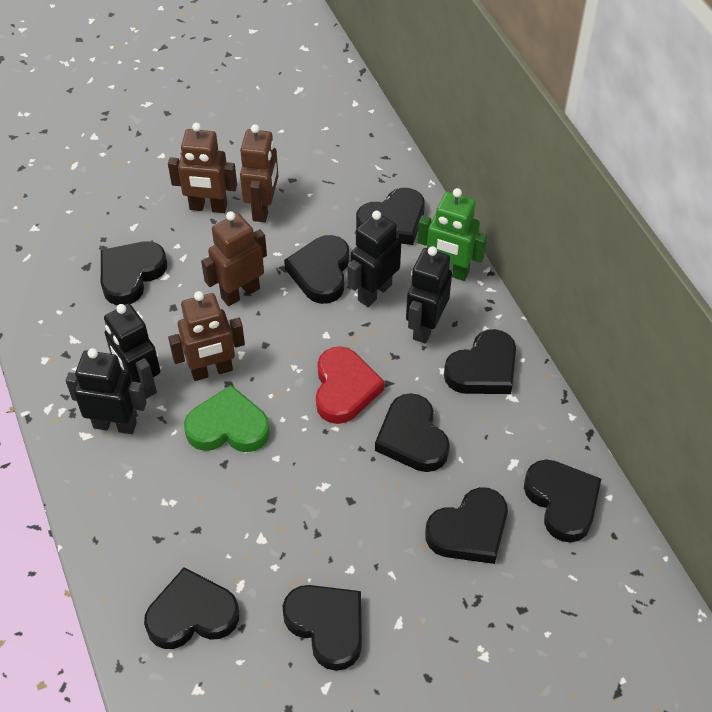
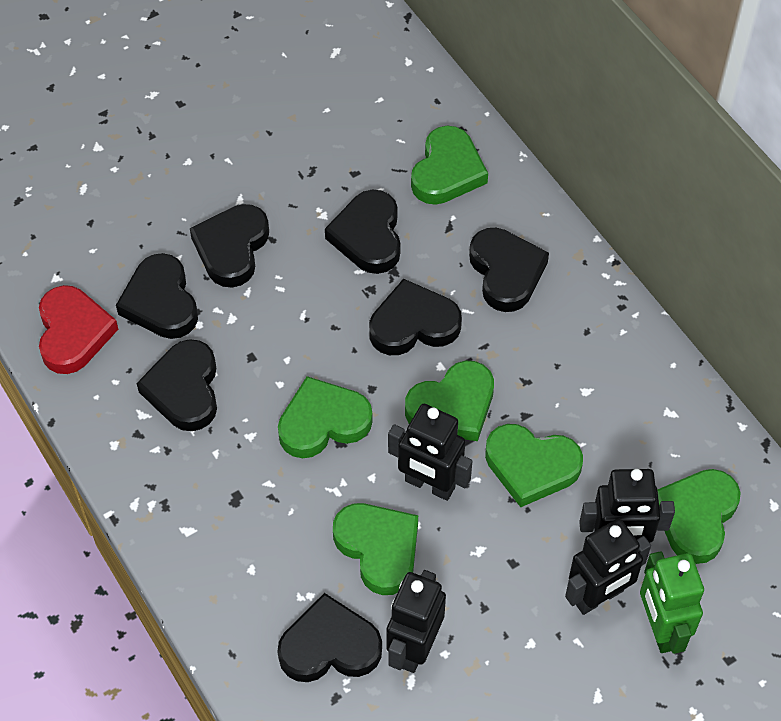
black heart: [101,241,167,305] [144,568,239,649] [283,585,362,671] [284,235,349,304] [356,188,425,245] [375,393,450,472] [425,487,508,564] [444,329,516,394] [524,459,601,543] = 9 -> [116,253,198,339] [137,339,217,431] [190,204,269,287] [277,593,382,682] [325,190,400,274] [369,279,462,355] [469,228,549,312] = 7
brown robot: [168,123,237,213] [168,291,245,381] [201,211,267,306] [240,124,278,222] = 4 -> none = 0
green heart: [184,385,270,452] = 1 -> [278,376,373,458] [333,503,418,595] [405,361,494,441] [411,126,488,205] [485,424,583,507] [657,469,741,564] = 6

